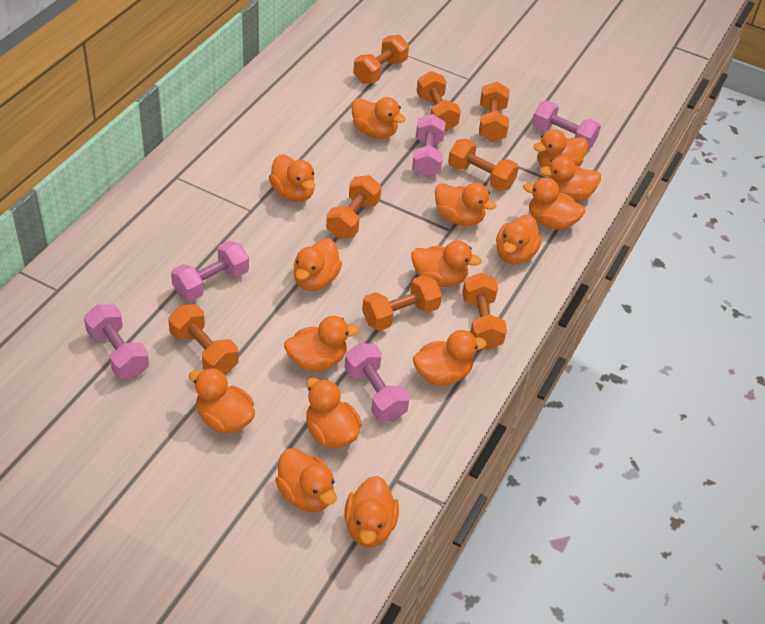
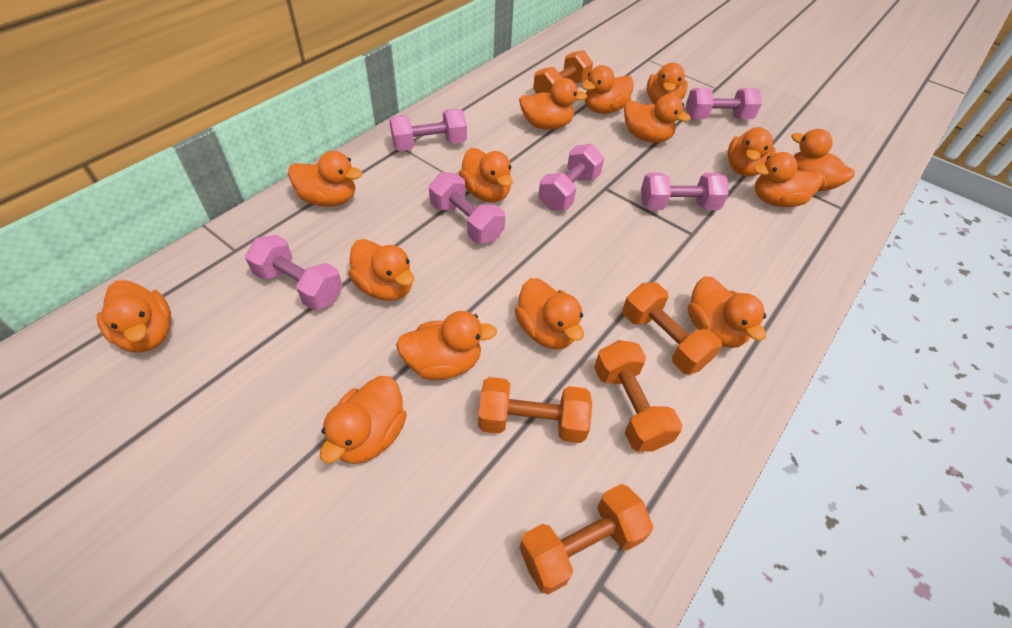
orange dumbbell: [168,304,238,375] [326,175,381,239] [353,35,409,84] [362,275,442,331] [416,71,461,131] [448,139,519,191] [462,273,507,350] [479,82,509,142] = 8 -> [478,377,592,443] [520,484,653,595] [533,50,593,94] [594,340,682,452] [623,282,722,375] = 5
pink dumbbell: [84,304,149,379] [171,241,249,301] [345,343,410,421] [412,114,446,177] [532,101,601,149] = 5 -> [245,235,343,310] [389,109,467,151] [429,172,505,243] [538,144,604,210] [641,173,729,210] [686,88,762,119] = 6

